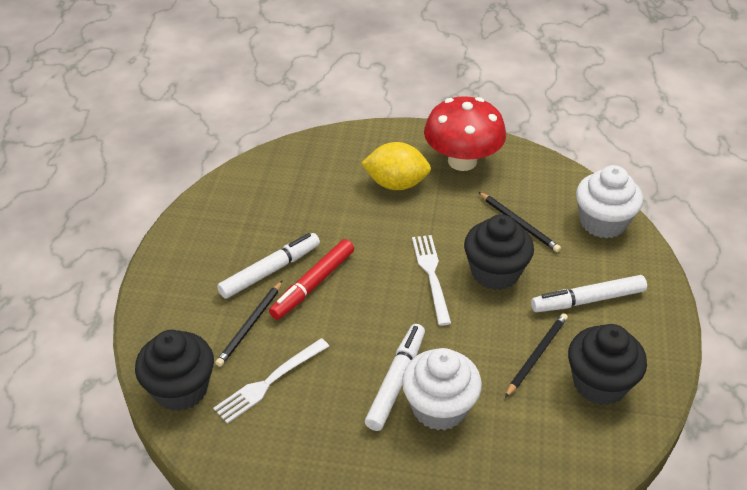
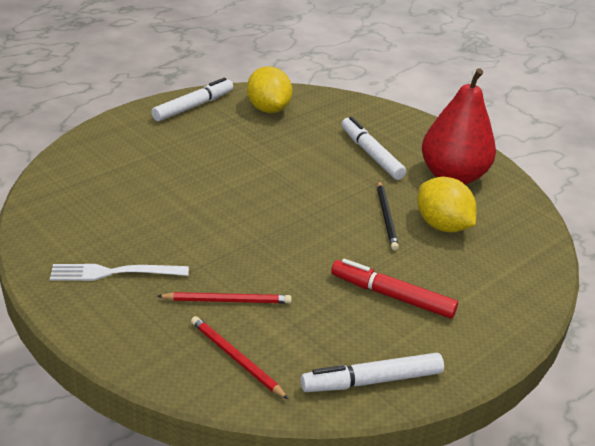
black cupcake: [135,330,214,411] [464,214,534,290] [568,324,647,405] = 3 -> none = 0
black pencil: [215,280,283,367] [479,192,561,252] [505,313,568,398] = 3 -> [377,181,399,251] = 1
red mushroom: [424,96,506,171] = 1 -> none = 0
red pear: none = 0 -> [422,68,496,184] = 1
red pencil: none = 0 -> [158,292,292,303] [191,316,288,399] = 2
white cupcake: [402,348,482,430] [576,165,643,239] = 2 -> none = 0
white fork: [213,338,329,424] [412,235,451,326] = 2 -> [50,264,189,281] = 1
yellow lemon: [361,142,431,190] = 1 -> [247,66,292,113] [417,177,477,233] = 2

